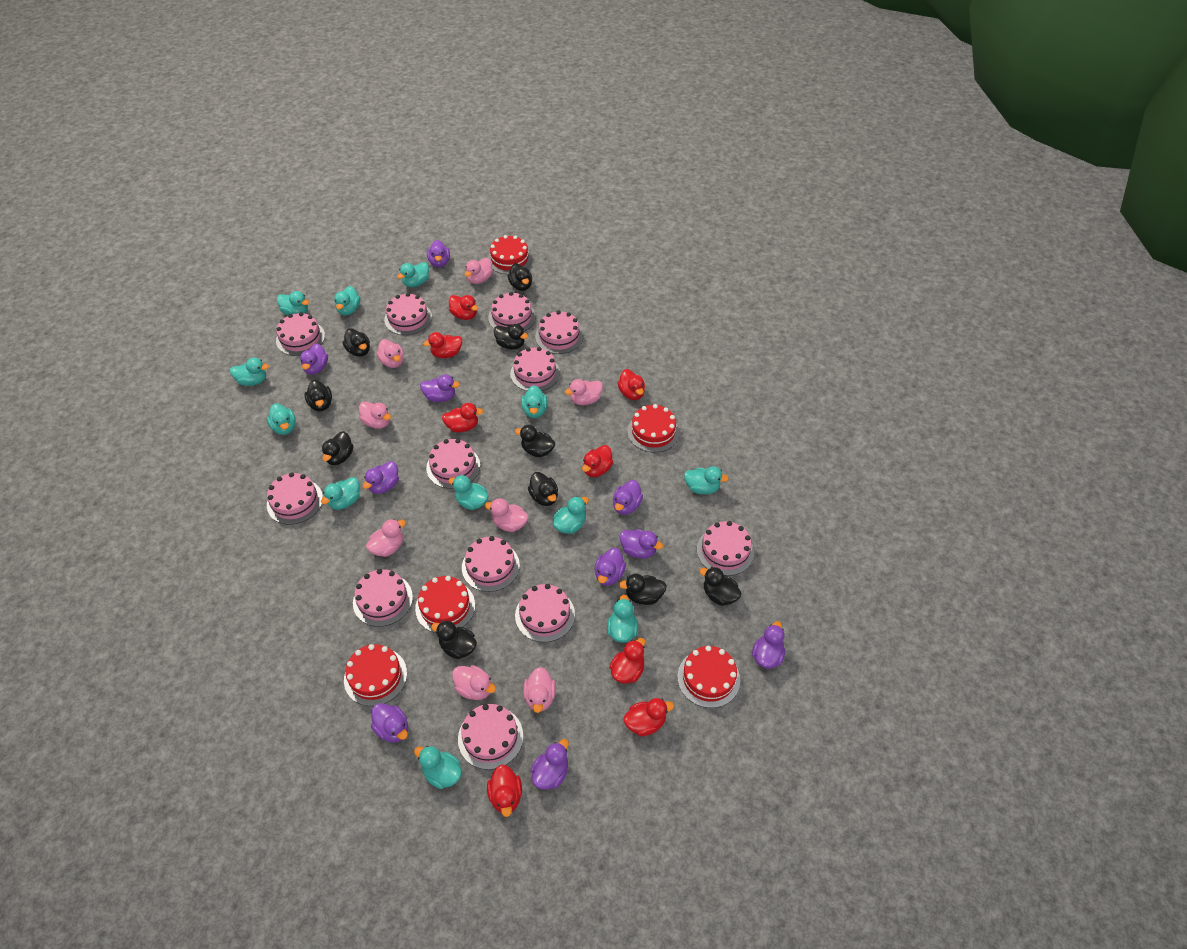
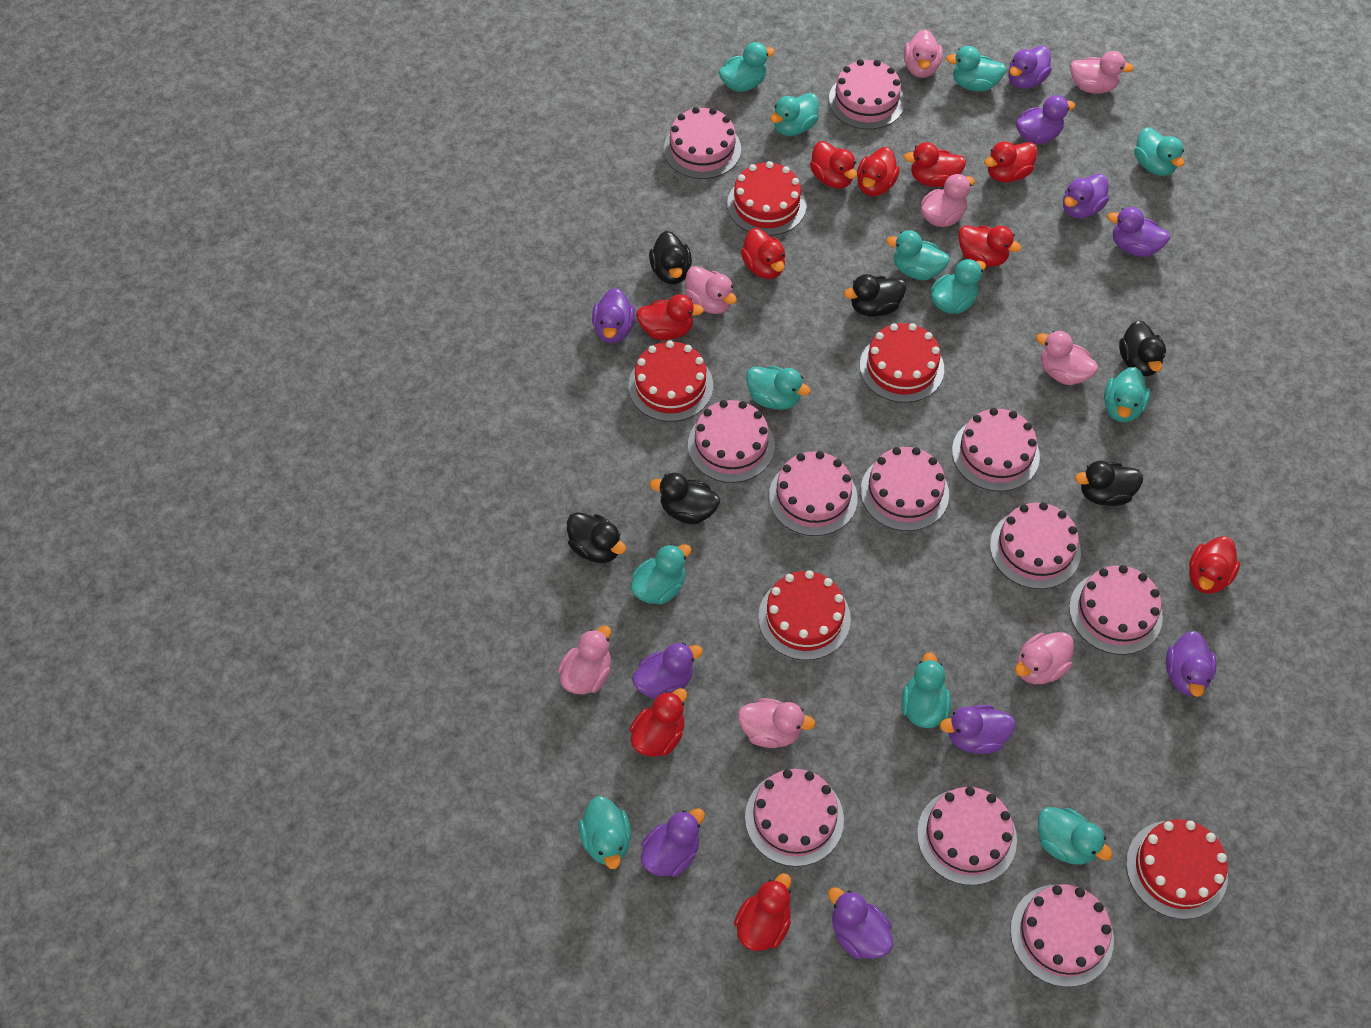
black duck: [304,380,332,411] [322,431,353,465] [343,328,370,357] [431,621,477,659] [494,324,528,350] [508,263,532,291] [515,425,555,457] [528,472,558,506] [619,574,667,605] [700,567,742,606] = 10 -> [567,512,626,563] [649,231,692,284] [650,473,720,524] [844,274,906,317] [1075,461,1143,506] [1119,320,1166,376] = 6
pink cake: [267,472,323,525] [276,312,325,356] [353,569,413,627] [384,293,432,335] [426,439,480,489] [458,704,523,770] [462,536,520,592] [488,292,536,331] [510,347,560,391] [515,584,575,642] [535,311,583,354] [697,521,754,576] = 12 -> [664,107,741,179] [688,400,775,483] [745,769,844,867] [769,451,857,536] [829,59,905,130] [860,447,949,531] [917,787,1017,885] [952,408,1040,491] [990,502,1081,589] [1010,884,1114,987] [1069,565,1163,655] = 11
red duck: [423,332,462,358] [442,403,483,432] [449,295,479,320] [487,764,522,817] [582,445,613,477] [610,638,645,684] [618,369,645,400] [623,698,674,736] = 8 -> [629,688,687,757] [636,294,704,340] [734,873,791,951] [741,228,785,279] [810,141,857,189] [857,147,900,196] [903,142,966,187] [958,225,1021,267] [984,141,1038,183] [1189,536,1240,594] = 10

